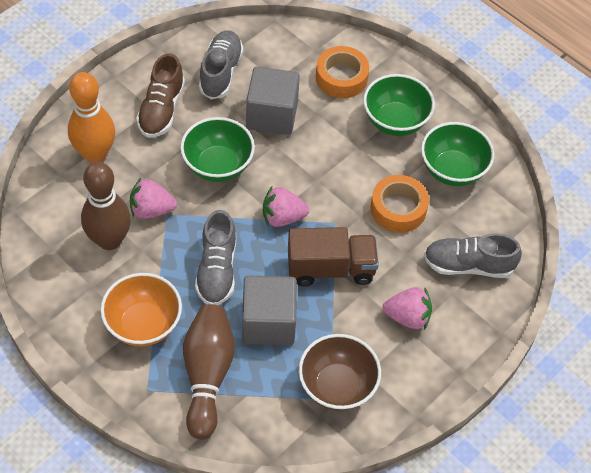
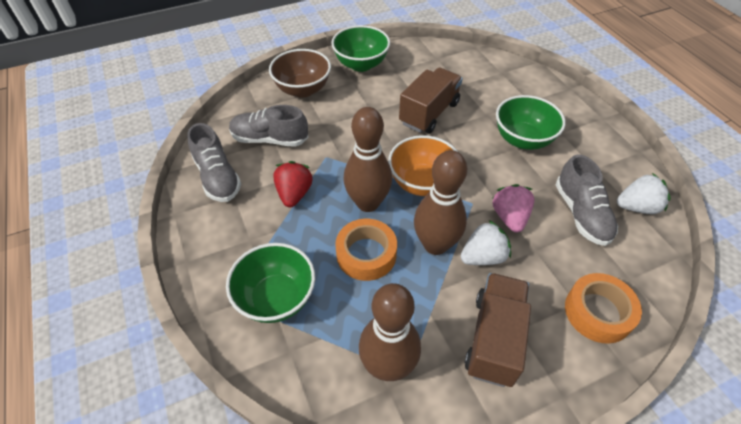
brown bowling pin: [81,162,131,250] [183,304,235,439] = 2 -> [343,107,392,212] [359,283,421,381] [414,150,467,255] = 3
brown shoe: [136,53,185,138] = 1 -> none = 0
brown truck: [288,227,379,286] = 1 -> [399,67,463,134] [465,273,531,387] = 2
grey cube: [242,275,297,345] [246,67,300,135] = 2 -> none = 0
orange bowling pin: [68,72,115,163] = 1 -> none = 0
pink strawberry: [130,178,177,219] [263,187,309,227] [382,287,432,330] = 3 -> [492,184,535,232] = 1
red strawberry: none = 0 -> [273,161,313,207] = 1
white strawberry: none = 0 -> [461,220,511,265] [617,173,671,214] = 2

